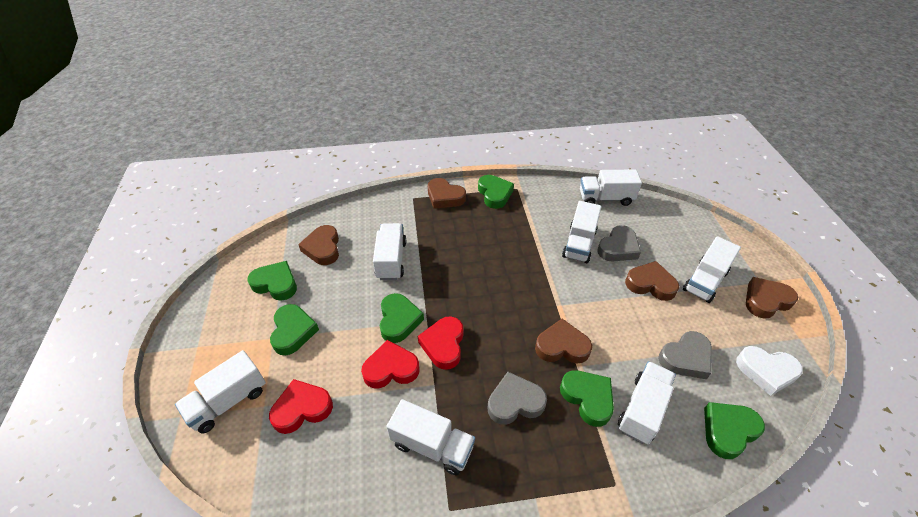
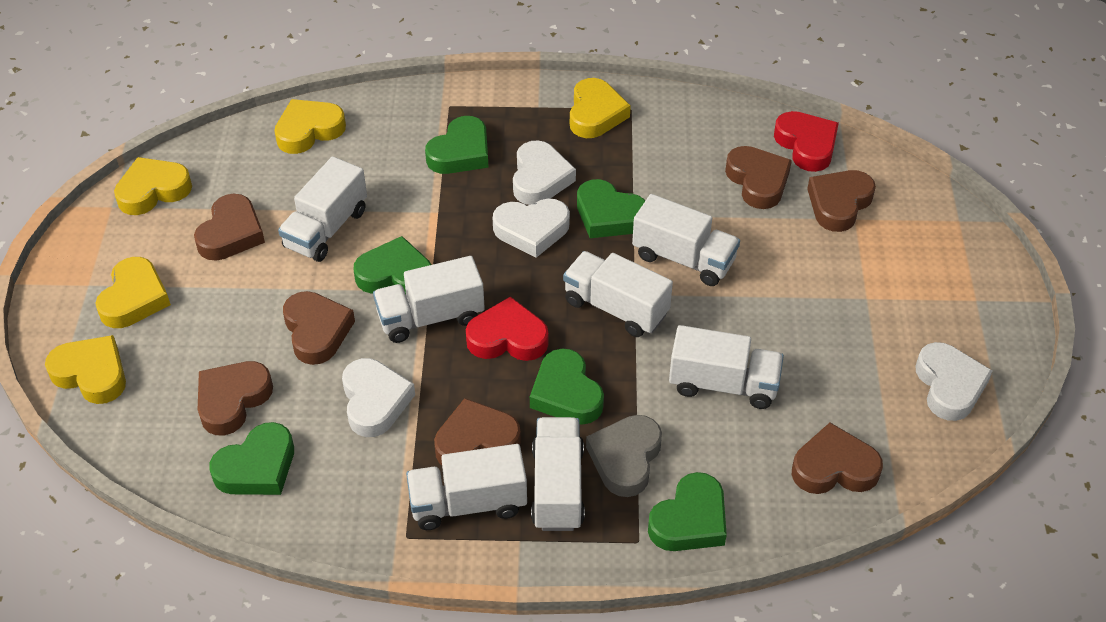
brown heart: [298,225,339,265] [428,178,466,209] [535,319,592,364] [625,261,679,301] [746,277,798,319] = 5 -> [194,194,265,261] [198,361,273,435] [283,291,355,365] [434,398,521,465] [725,146,792,209] [792,423,883,494] [807,170,876,232] = 7
grey heart: [488,372,547,425] [597,225,641,262] [658,331,712,379] = 3 -> [586,415,662,497] = 1
red heart: [269,379,333,434] [361,340,420,389] [418,316,463,370] = 3 -> [466,296,549,361] [774,111,839,172] = 2
white heart: [736,346,803,396] = 1 -> [342,358,415,437] [493,198,570,258] [513,140,576,205] [915,342,993,421] = 4
yellow heart: none = 0 -> [45,335,126,404] [95,257,171,328] [114,157,192,215] [274,99,346,154] [570,78,631,138] = 5

